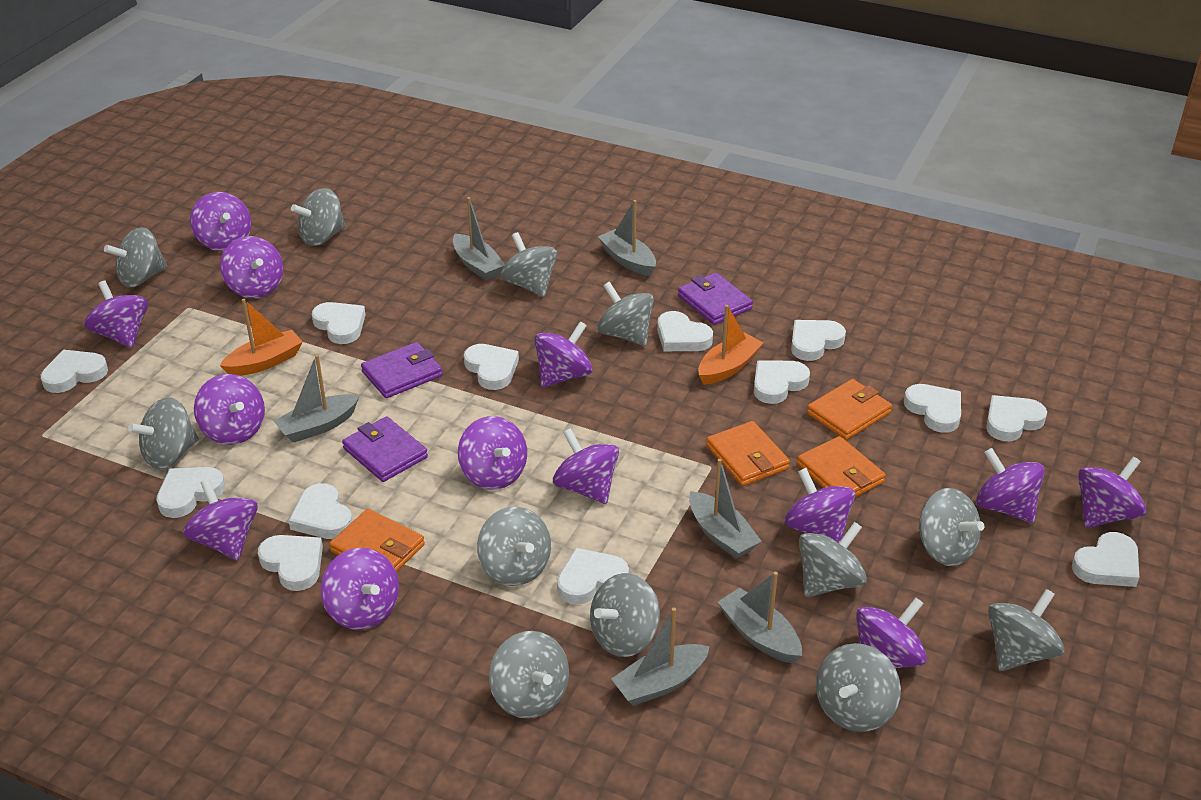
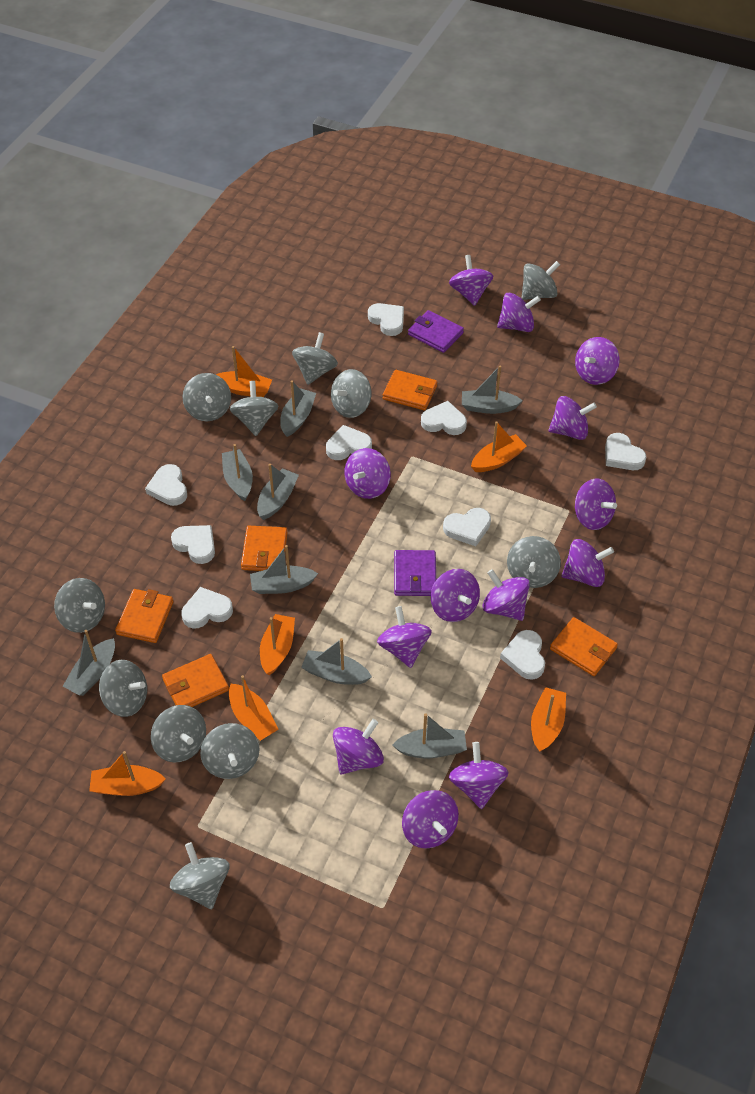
grey boat: [274,354,360,443] [453,197,505,281] [598,200,656,276] [611,608,710,706] [689,459,762,559] [718,572,802,663] = 6 -> [63,630,115,696] [222,444,253,501] [250,545,318,594] [257,464,299,520] [280,380,316,437] [301,638,372,685] [392,714,467,758] [462,366,523,414] = 8
grey spinning top: [104,227,167,288] [128,397,199,469] [291,188,346,246] [477,507,551,586] [489,631,569,718] [500,232,558,297] [590,573,660,657] [597,282,654,346] [799,522,867,597] [816,643,901,732] [918,488,984,566] [988,589,1064,671] = 12 -> [54,578,105,633] [99,660,147,717] [151,705,206,762] [170,842,230,909] [183,373,231,421] [200,723,260,779] [230,381,278,436] [292,332,338,385] [331,369,371,418] [507,536,561,588] [521,261,560,300] = 11
orange boat: [220,299,303,376] [698,305,763,385] = 2 -> [89,751,166,796] [216,346,272,397] [229,675,279,741] [260,614,295,675] [471,421,527,472] [531,687,566,752] = 6
orange wallet: [329,509,425,572] [706,421,790,486] [797,436,886,497] [807,379,892,440] = 4 -> [115,589,173,643] [162,654,229,707] [241,526,288,571] [383,370,437,410] [550,617,618,676] = 5
purple wallet: [342,416,428,482] [361,342,443,398] [678,273,753,325] = 3 -> [394,550,436,596] [408,310,464,353] = 2
white heart: [41,350,108,393] [156,467,225,518] [258,535,323,591] [288,483,353,539] [312,302,365,344] [464,344,519,390] [557,548,629,605] [657,311,713,351] [754,360,810,404] [791,320,846,361] [904,384,961,433] [986,395,1047,441] [1072,532,1139,587] = 13 -> [145,464,187,506] [171,525,215,564] [181,587,233,629] [326,425,372,460] [368,303,404,336] [421,401,467,435] [443,508,491,546] [500,630,545,680] [605,433,646,470] = 9

